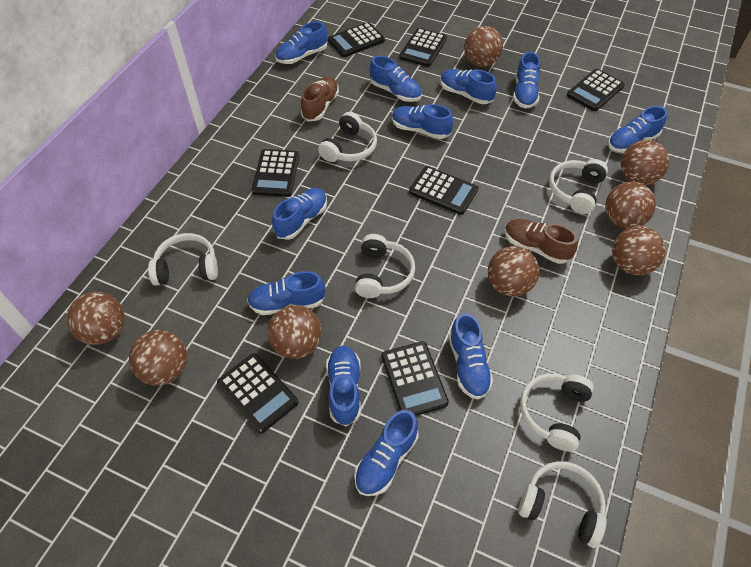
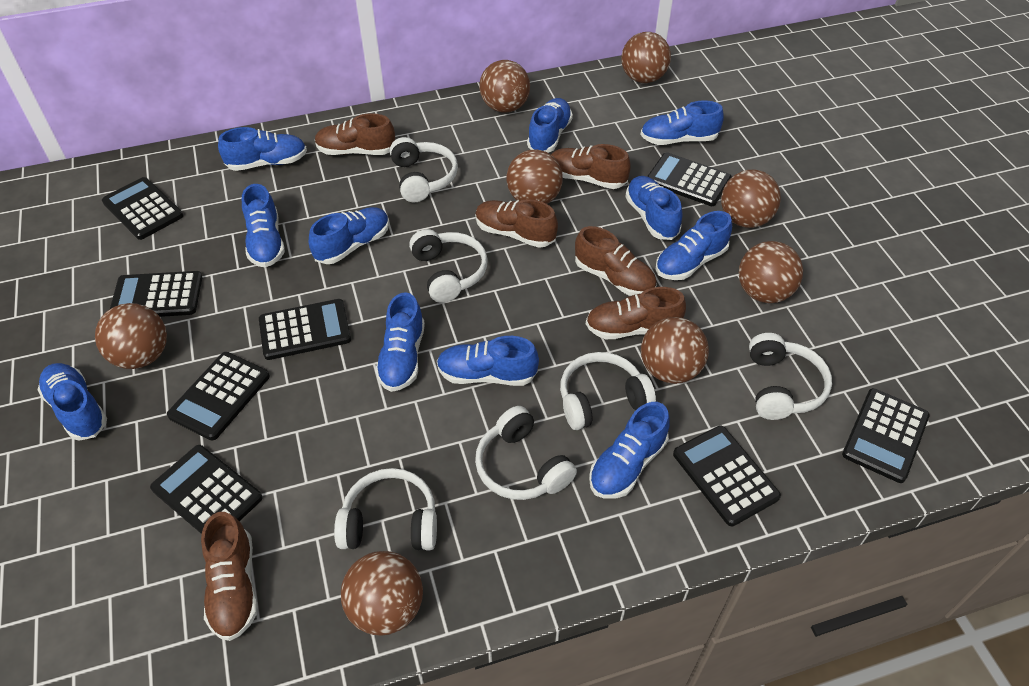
black calculator: [217,353,298,433] [252,149,299,197] [328,22,385,57] [381,341,449,416] [399,28,447,67] [409,166,479,215] [567,69,625,111] = 7 -> [102,177,183,240] [110,271,202,317] [150,445,263,534] [167,352,270,440] [259,299,351,360] [647,152,732,206] [673,425,781,526] [842,388,930,483] = 8
brown shoe: [301,76,339,121] [504,219,578,264] = 2 -> [201,512,257,641] [315,113,395,155] [475,199,558,248] [551,144,631,189] [575,226,657,296] [586,287,686,339] = 6

